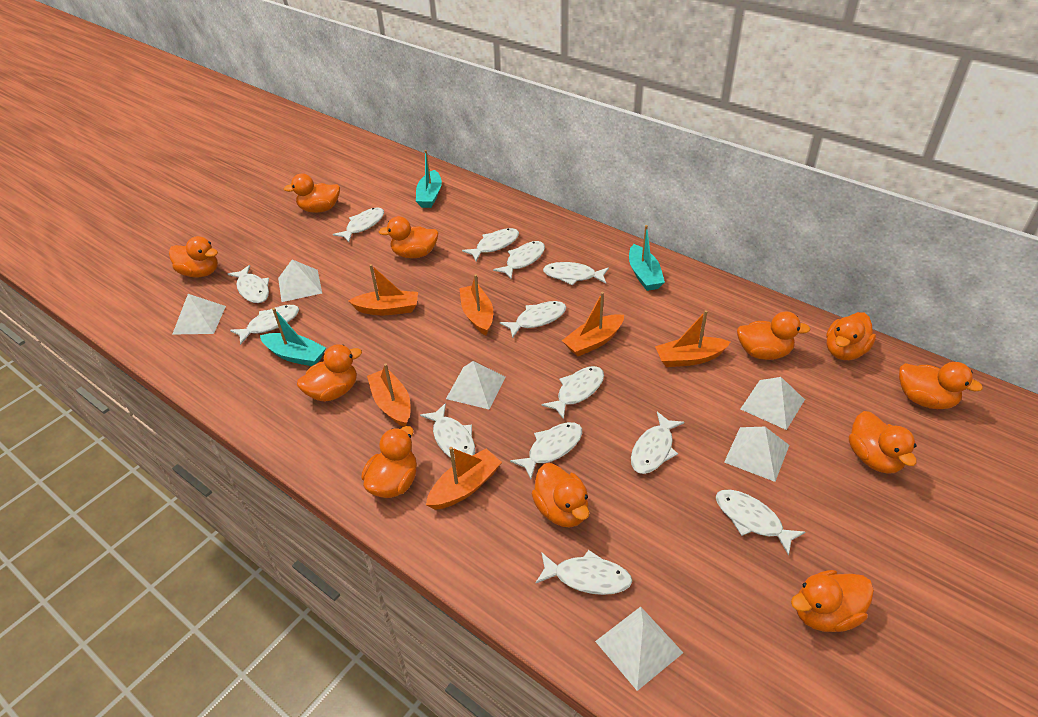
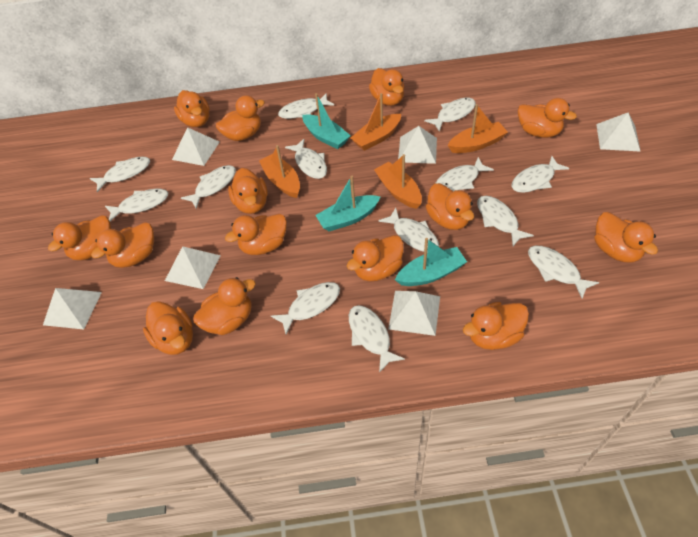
orange boat: [349,264,418,315] [367,364,411,427] [426,447,502,510] [459,274,493,335] [562,292,624,356] [655,310,731,367] = 6 -> [259,145,300,198] [351,93,401,151] [374,154,422,209] [447,104,508,153] = 4
orange duck: [169,236,218,277] [284,174,340,213] [297,344,362,402] [361,426,417,498] [379,216,438,258] [531,463,589,527] [737,311,810,360] [791,570,874,632] [826,312,876,360] [849,411,917,474] [899,362,983,409] = 11 -> [48,215,111,260] [91,222,154,268] [143,301,193,355] [174,90,210,127] [193,277,256,335] [216,95,265,141] [225,214,287,255] [228,168,268,214] [347,235,404,281] [369,68,405,106] [426,183,474,230] [463,302,529,350] [518,98,577,138] [594,212,658,263] = 14

